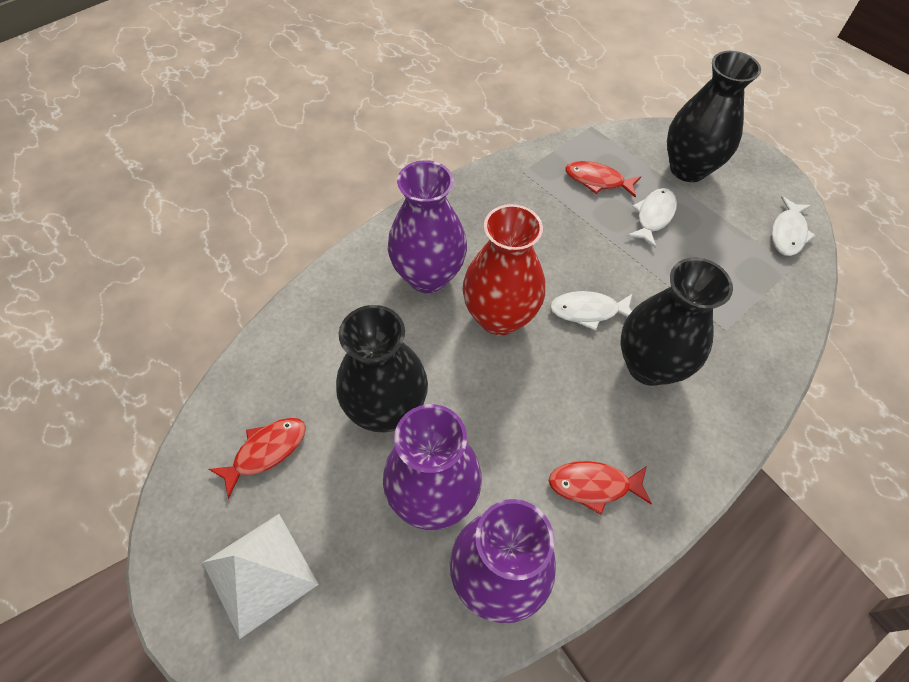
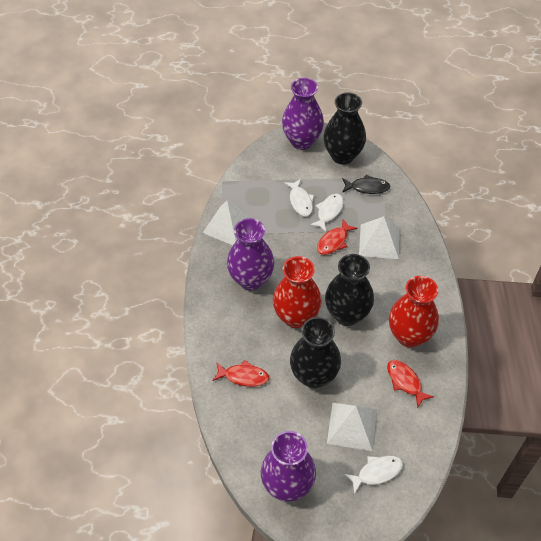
black fish: none = 0 -> [342,175,390,194] = 1
red vase: [462,204,545,336] = 1 -> [273,256,322,328] [389,276,439,348] = 2
white pyramid: [203,514,319,639] = 1 -> [203,201,254,245] [327,403,377,451] [359,216,400,259] = 3

